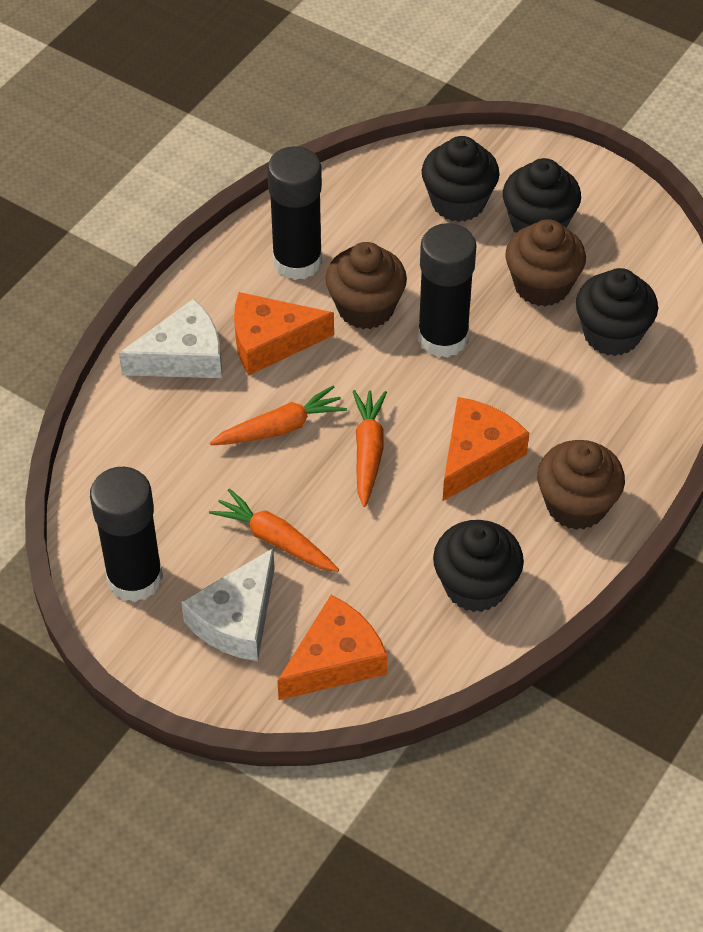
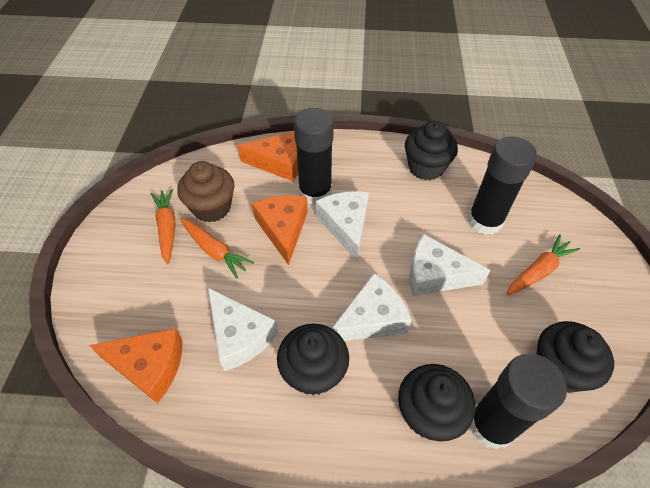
brown cupcake: [325,242,407,329] [505,219,586,307] [537,440,625,530] = 3 -> [177,161,234,223] = 1
white cheese: [119,299,222,378] [181,548,275,661] = 2 -> [208,288,278,371] [316,191,369,260] [332,273,411,341] [410,234,491,296] = 4

